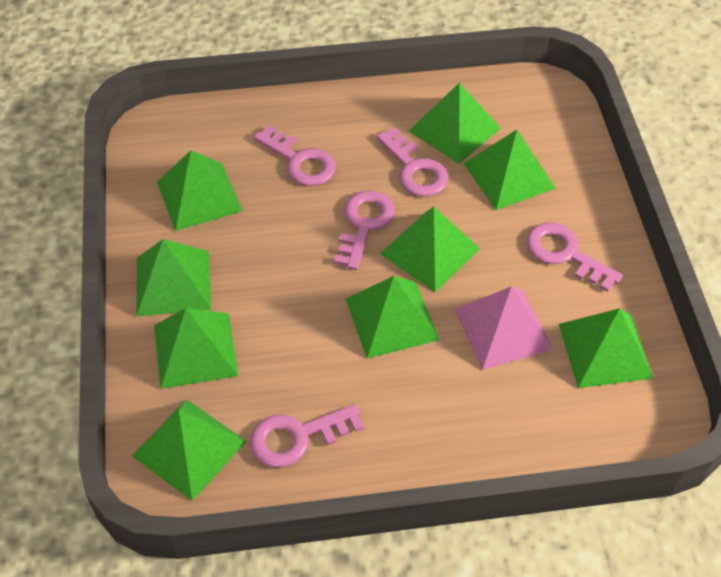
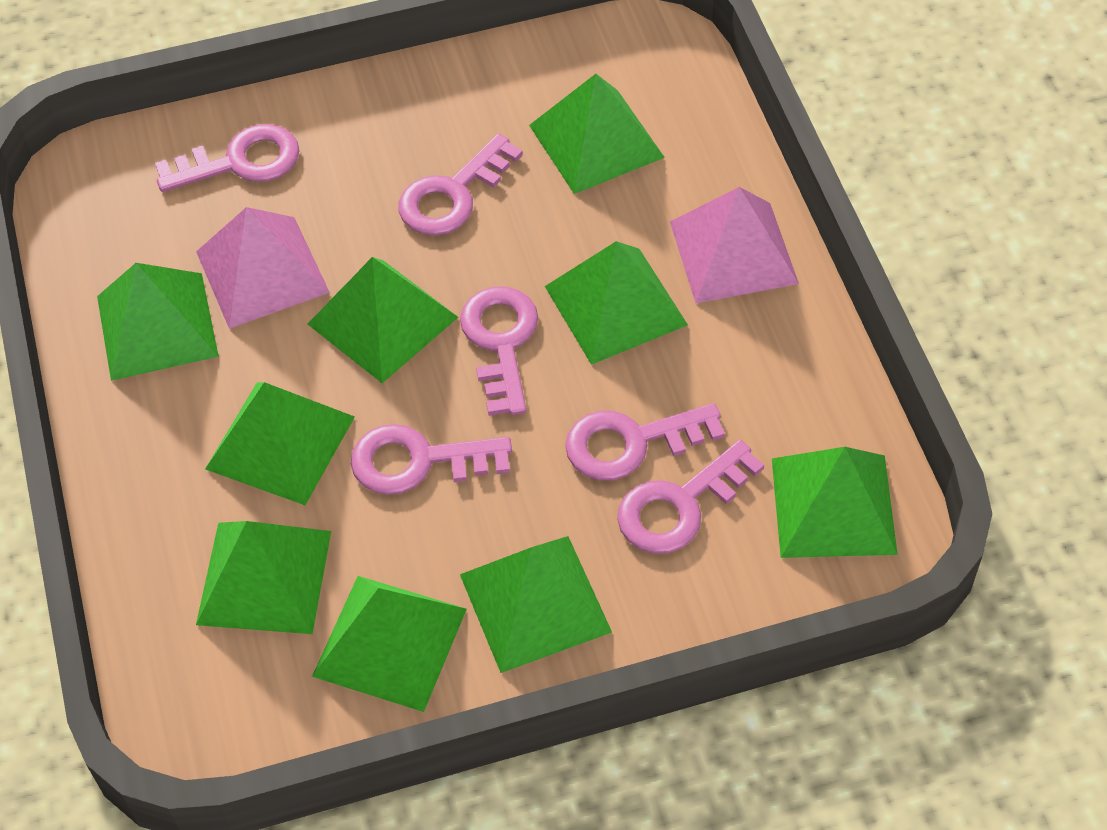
pink key: [250,404,364,467] [254,125,336,186] [334,190,395,270] [376,127,448,197] [527,222,622,292] = 5 -> [155,124,299,192] [351,424,512,495] [398,134,523,236] [460,287,538,416] [565,403,725,480] [617,440,764,554] = 6
pink pyramid: [455,286,553,370] = 1 -> [196,207,330,329] [670,187,799,303] = 2

